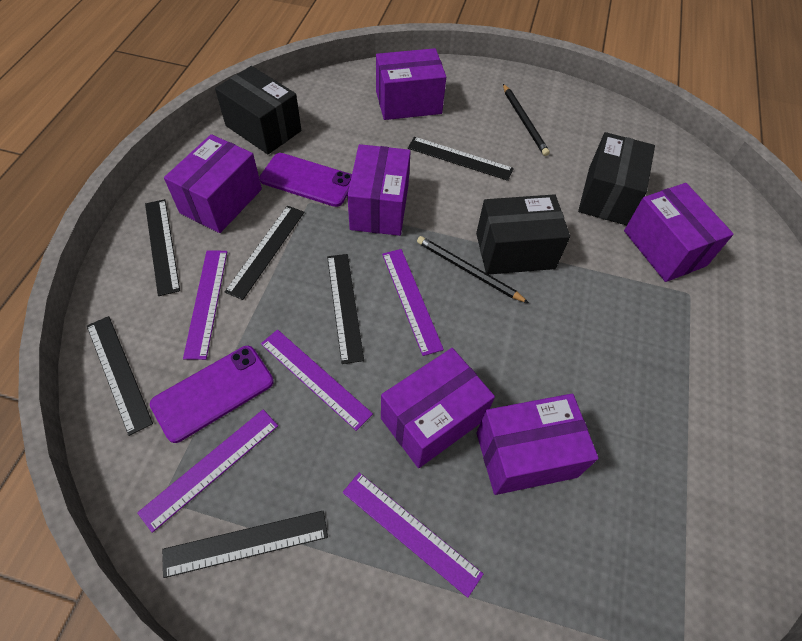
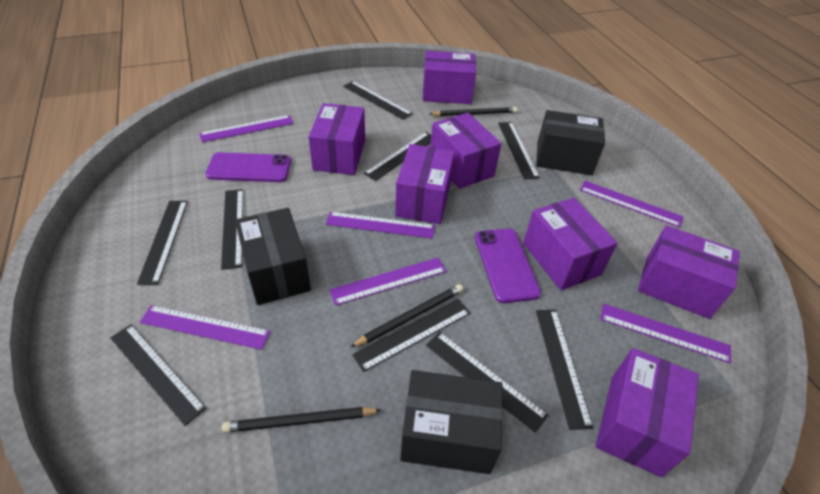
black pencil: [417,236,529,303] [503,84,550,156] = 2 -> [222,407,381,433] [351,284,463,347] [430,107,517,116] = 3
black ruler: [87,316,153,436] [145,199,180,296] [162,511,328,578] [225,206,304,300] [327,254,364,364] [408,137,514,181] = 6 -> [110,324,207,426] [137,201,188,285] [221,189,244,270] [343,81,413,120] [352,299,470,372] [363,132,431,181] [426,332,549,433] [498,122,540,179] [536,310,593,430] = 9
purple box: [164,134,262,233] [347,144,411,236] [376,48,446,120] [381,348,495,468] [476,394,598,495] [624,183,733,282] = 6 -> [308,103,365,175] [395,144,455,224] [423,51,476,104] [430,113,502,189] [523,198,618,290] [596,348,699,477] [638,225,740,319] = 7
purple ruler: [137,410,278,533] [183,250,227,360] [261,330,373,431] [343,473,483,598] [382,249,444,356] = 5 -> [140,305,270,350] [199,115,294,143] [326,212,435,239] [329,258,446,306] [580,181,683,228] [600,304,731,363] = 6

